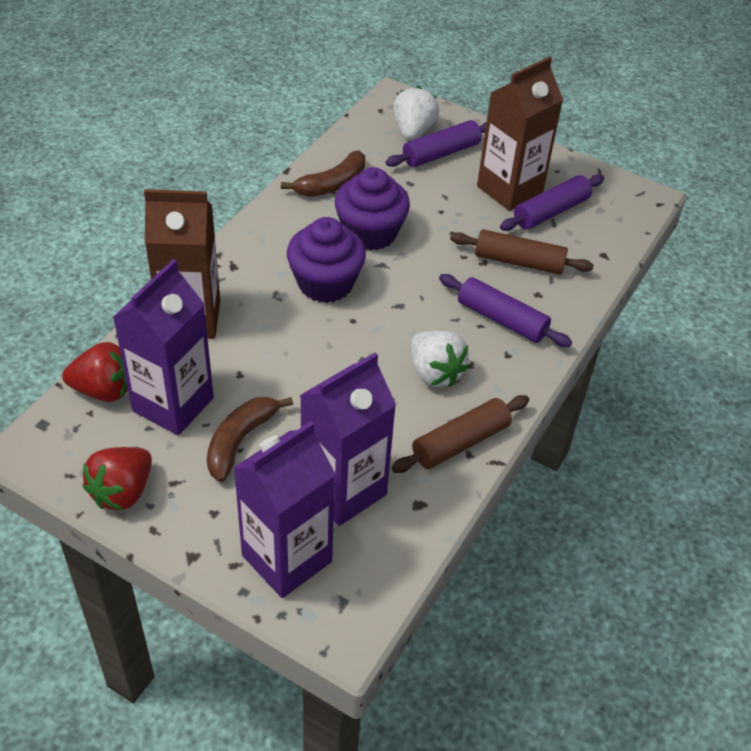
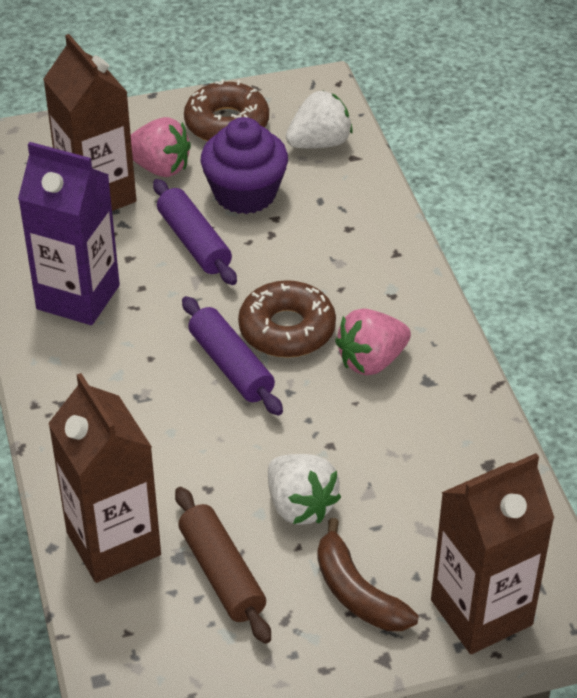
brown banana: [207,397,293,482] [281,151,365,197] = 2 -> [317,518,419,631] = 1
brown carton: [144,189,220,339] [477,56,563,211] = 2 -> [43,34,136,211] [48,373,161,583] [431,453,554,654] = 3
brown donut: none = 0 -> [184,79,269,141] [238,280,336,358] = 2
brown rolling pin: [392,395,529,473] [450,229,594,275] = 2 -> [175,487,271,644] = 1
pink strawberry: none = 0 -> [131,117,191,177] [335,308,411,375] = 2
purple carton: [113,259,214,435] [234,421,336,598] [300,353,396,526] = 3 -> [18,142,120,325] = 1
purple cupcake: [287,217,366,303] [335,167,410,251] = 2 -> [201,117,288,214] = 1
purple rolling pin: [386,120,486,167] [439,274,572,347] [500,174,604,231] = 3 -> [153,179,237,285] [182,296,283,416] = 2
red strawberry: [62,342,128,402] [83,447,152,511] = 2 -> none = 0

